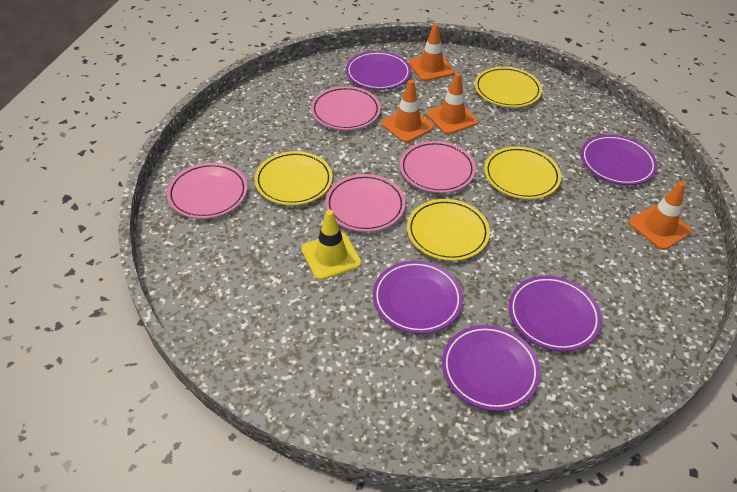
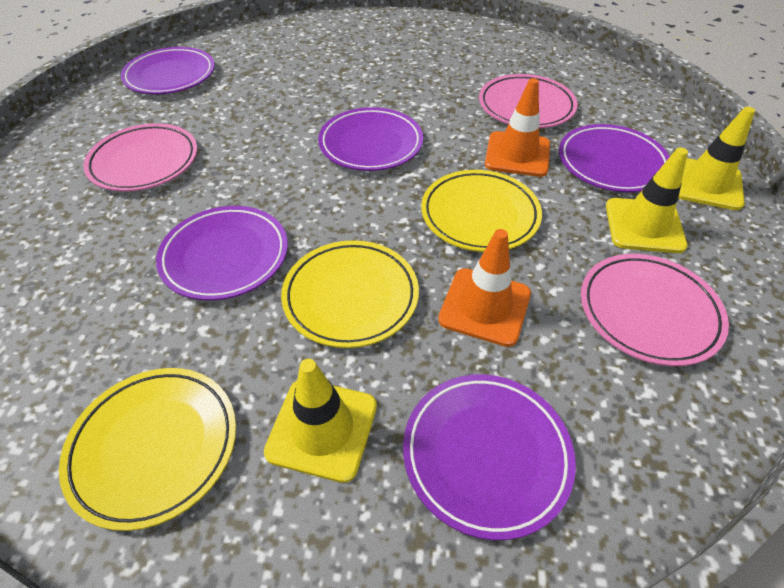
orange traffic cone: [381,80,434,143] [409,23,455,81] [426,73,478,135] [629,181,692,250] = 4 -> [438,229,531,347] [485,78,550,177] = 2
pink plate: [167,163,248,219] [311,86,381,130] [325,174,405,232] [400,141,476,193] = 4 -> [83,123,197,192] [479,74,578,128] [581,254,729,366] = 3
yellow plate: [254,151,332,205] [407,199,490,261] [475,67,542,107] [484,146,561,199] = 4 -> [59,368,236,531] [281,240,419,348] [421,170,542,252] = 3
yellow traffic cone: [301,210,361,280] = 1 -> [264,359,377,483] [606,147,688,253] [678,107,755,210] = 3

